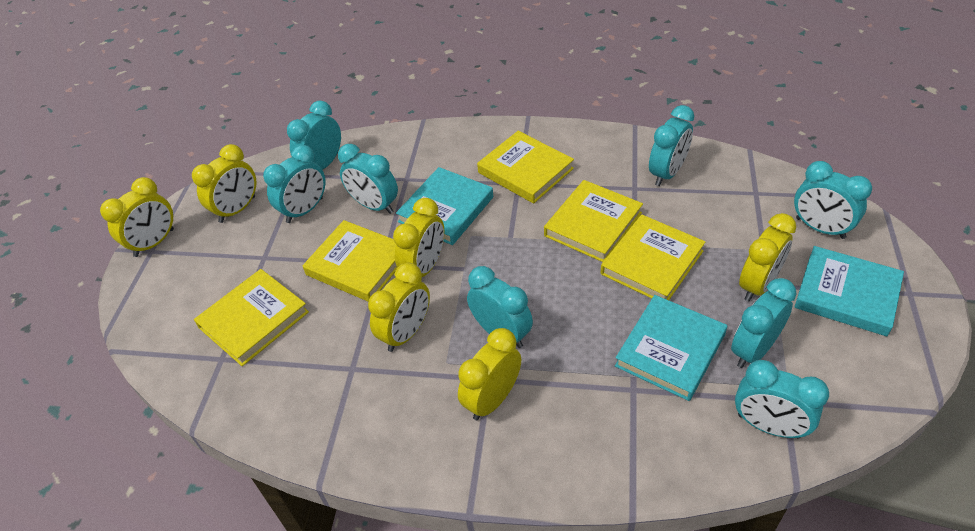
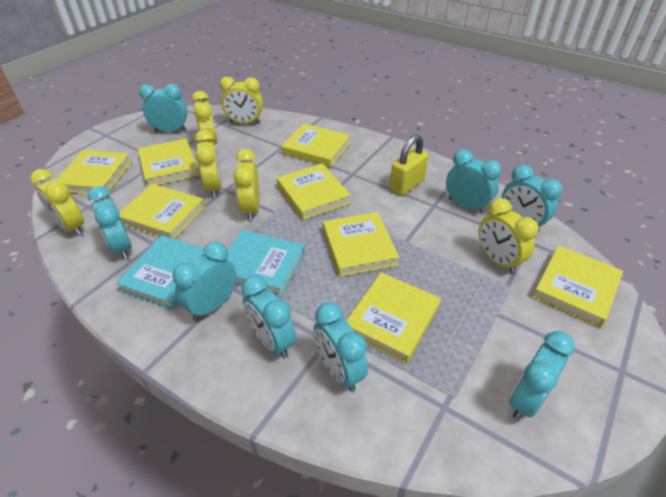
turquoise book: [396,167,493,245] [615,295,727,401] [795,246,904,336] = 3 -> [116,235,204,310] [227,230,305,297] = 2
yellow book: [194,269,309,366] [303,220,397,302] [477,131,574,204] [544,180,643,262] [601,215,705,300] = 5 -> [56,150,132,194] [119,184,205,239] [138,139,199,187] [277,163,351,220] [281,123,350,167] [323,212,400,277] [346,273,441,364] [532,245,623,328] = 8
yellow padlock: none = 0 -> [390,134,429,195] = 1

